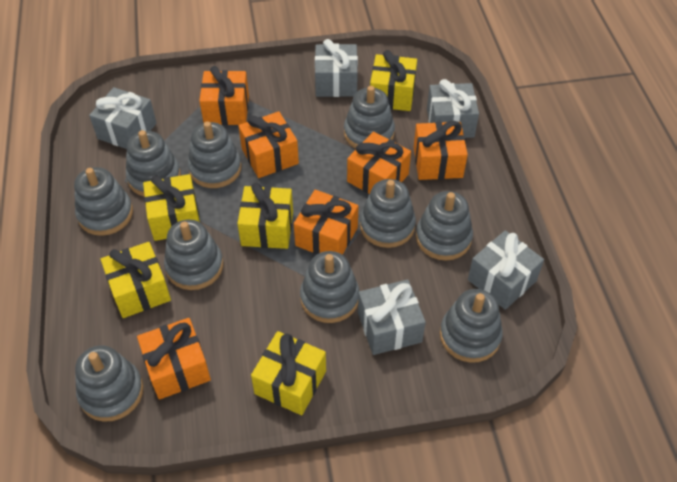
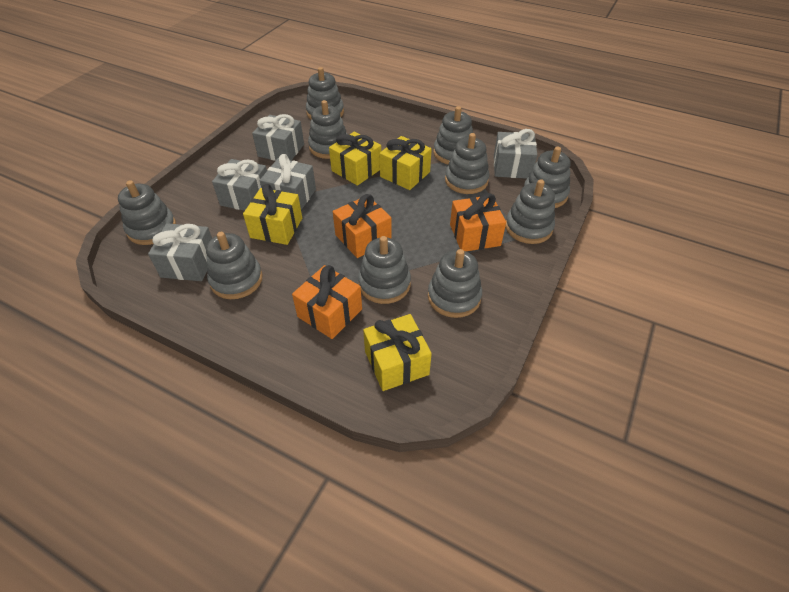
orange gift: [137,318,211,400] [199,66,249,125] [238,111,299,178] [294,190,358,255] [347,132,411,194] [414,121,468,180] = 6 -> [292,265,362,339] [333,194,392,258] [450,193,506,251] = 3
yellow gift: [101,242,171,318] [143,174,200,241] [237,183,293,249] [251,331,326,415] [370,50,417,111] = 5 -> [243,184,302,245] [329,131,381,186] [363,314,432,391] [379,136,432,190] = 4

